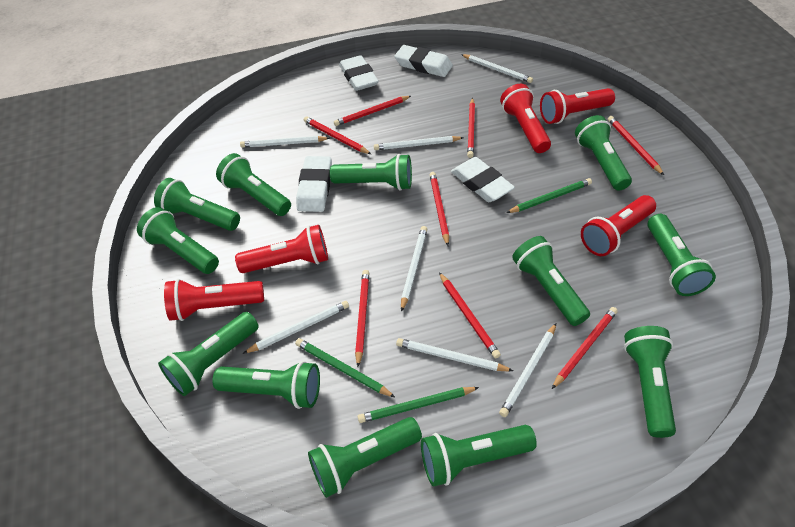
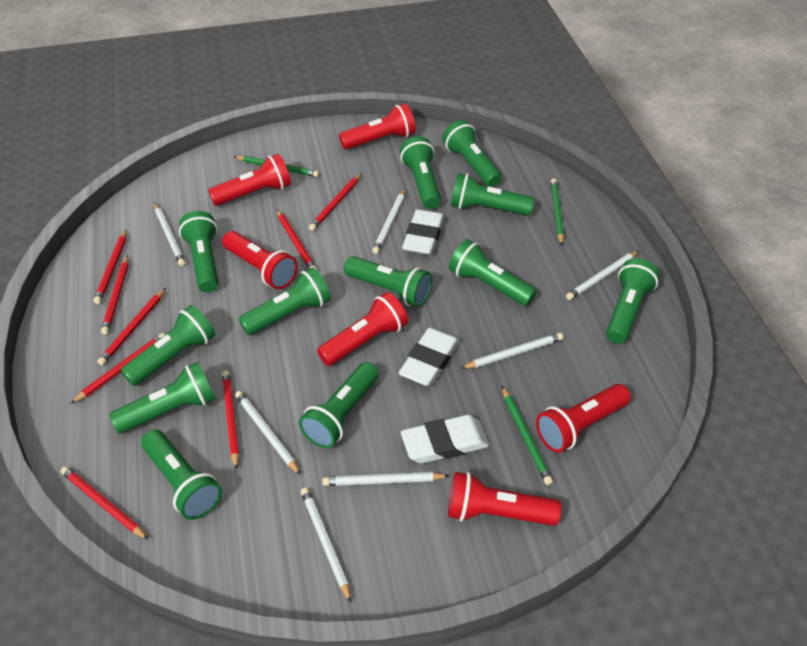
red flashlight: [164,279,264,321] [235,225,328,273] [500,84,551,153] [540,88,615,124] [581,195,656,256] = 5 -> [208,154,291,206] [222,231,298,289] [317,292,408,366] [339,103,416,150] [448,472,561,526] [536,384,631,453] = 6
white eraser: [296,156,332,212] [339,55,379,91] [394,45,453,77] [451,157,515,202] = 4 -> [399,328,460,386] [401,415,489,463] [402,209,444,255] = 3

